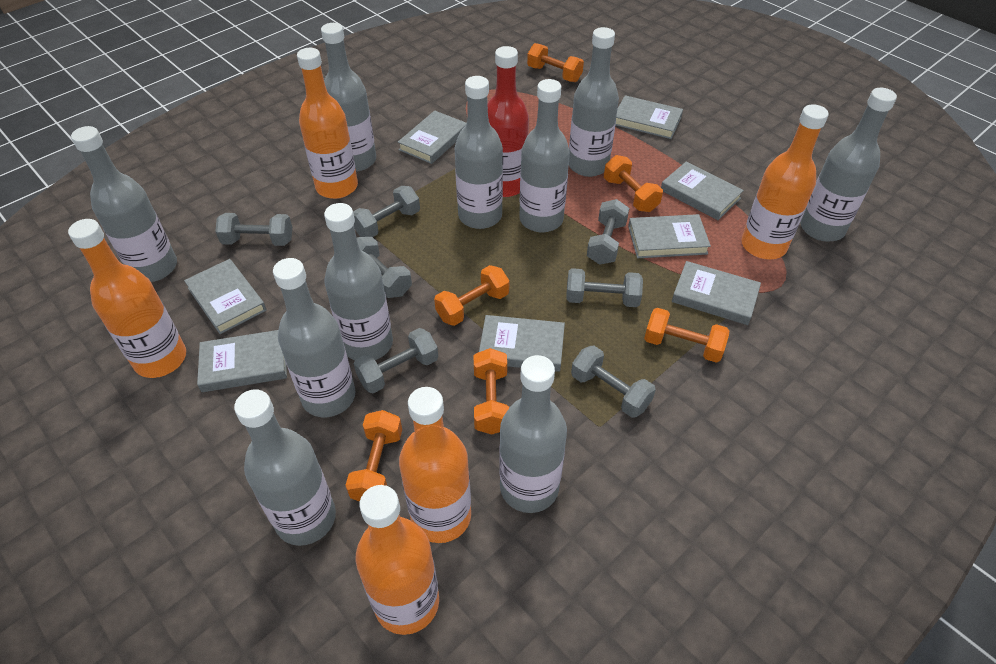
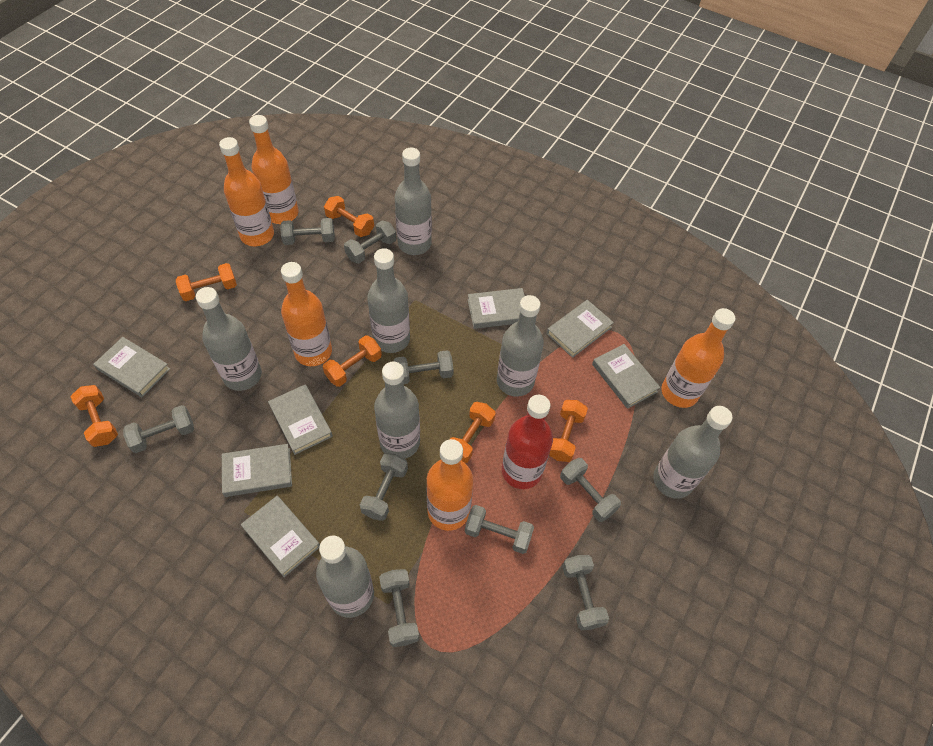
grey book: [184,259,267,334] [197,330,287,392] [398,110,467,164] [479,315,565,372] [615,95,683,139] [628,214,711,258] [661,162,744,220] [672,261,761,325] = 8 -> [93,337,170,397] [222,444,292,497] [241,496,320,577] [268,384,333,455] [468,288,525,329] [547,300,614,358] [592,344,661,409] = 7
grey bottle: [71,126,177,282] [234,389,336,546] [273,258,355,417] [321,23,376,172] [324,203,393,360] [455,76,503,229] [499,355,567,513] [519,79,570,232] [569,27,619,177] [800,88,897,242] = 10 -> [196,287,262,391] [316,535,374,618] [367,248,410,353] [374,362,420,459] [395,148,432,255] [497,295,544,397] [653,406,732,499] = 7
grey dumbbell: [215,213,292,246] [353,186,420,237] [354,328,438,394] [357,237,412,298] [566,268,643,307] [571,345,656,418] [587,199,629,265] = 7 -> [123,405,194,453] [280,218,335,245] [344,220,396,264] [360,453,408,521] [379,569,419,647] [394,350,454,384] [465,505,534,554] [560,458,621,522] [562,555,609,630] = 9

